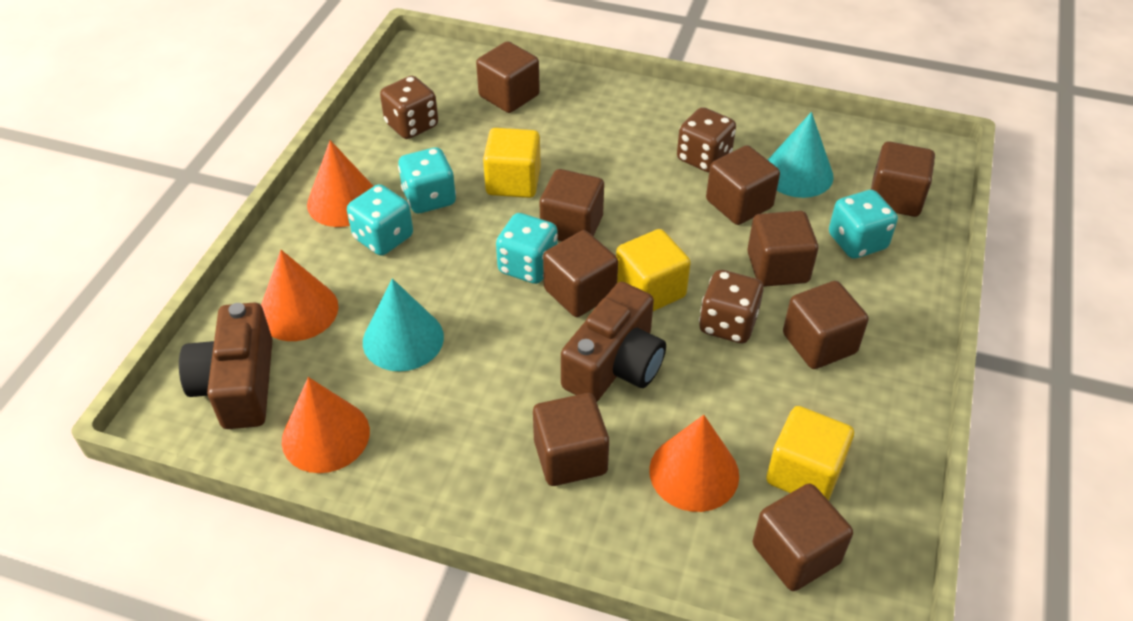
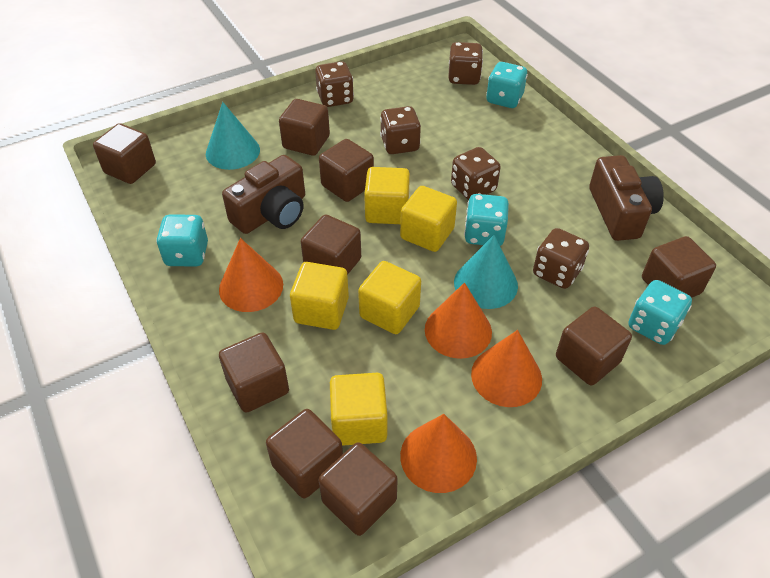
brown dice: [380,76,438,139] [677,107,736,172] [699,270,763,343] = 3 -> [315,61,354,107] [380,106,421,154] [448,42,483,85] [451,147,501,200] [533,228,589,289] = 5
yellow cube: [483,128,541,198] [616,229,691,311] [766,406,854,501] = 3 -> [290,262,349,330] [330,373,387,446] [358,261,421,334] [364,167,410,224] [400,186,457,252] = 5

